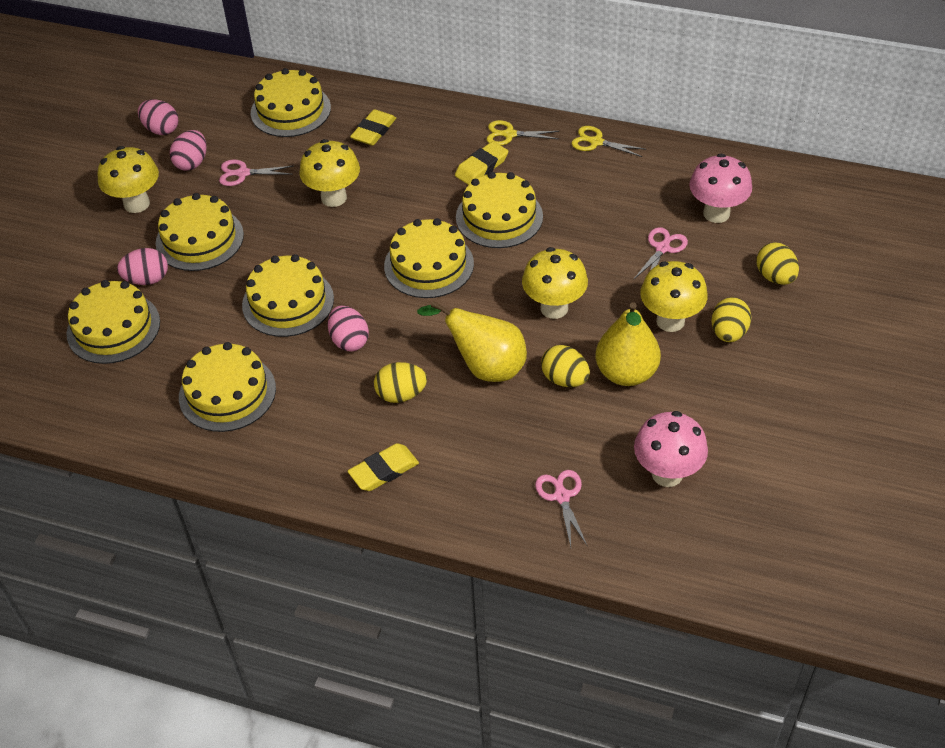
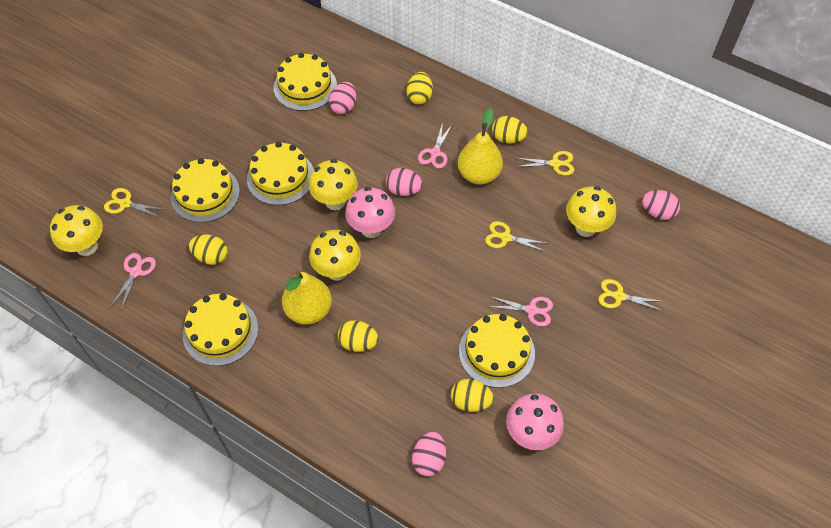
yellow cake: [66,280,160,364] [156,193,244,271] [179,342,276,432] [242,254,334,337] [251,68,331,137] [384,218,474,298] [456,172,543,248] = 7 -> [171,158,240,223] [183,293,258,366] [247,142,313,205] [274,53,337,111] [459,314,535,388] = 5
yellow egg: [374,362,427,403] [541,345,590,387] [711,297,751,342] [756,242,799,285] = 4 -> [189,235,228,265] [338,320,379,352] [407,72,433,104] [451,379,494,412] [492,116,528,144] = 5
yellow eraser: [348,443,419,491] [350,109,396,146] [455,141,508,185] = 3 -> none = 0
yellow scissors: [487,120,560,145] [571,126,646,157] = 2 -> [104,188,166,218] [485,221,546,252] [516,151,574,176] [598,279,664,311] = 4

